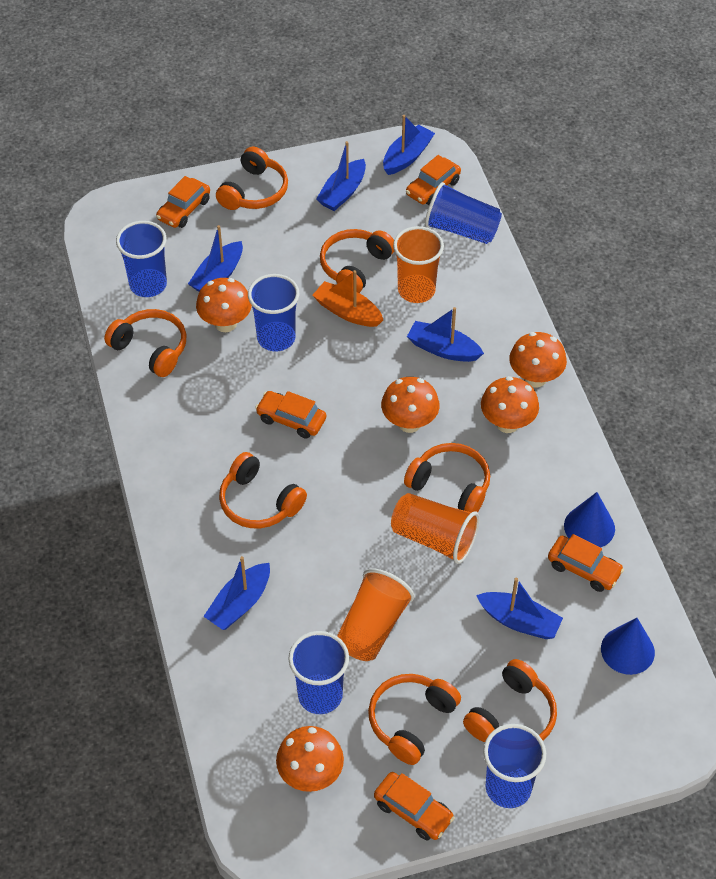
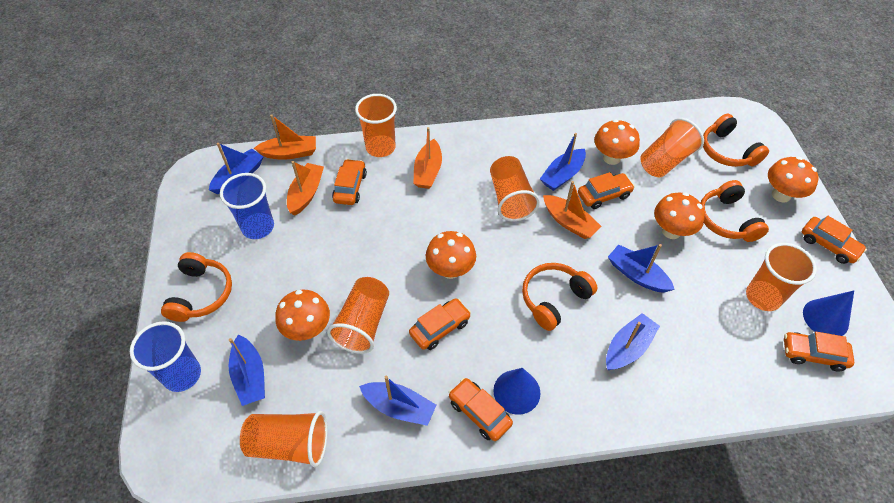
blue cup: [116,221,167,297] [248,274,299,352] [288,631,349,714] [425,182,502,244] [483,724,546,808] = 5 -> [130,321,201,392] [220,173,274,239] = 2
orange boat: [312,270,383,327] = 1 -> [254,115,316,160] [287,161,324,215] [413,127,442,189] [543,181,602,239] = 4
orange car: [156,176,210,228] [255,391,326,439] [374,772,455,840] [406,155,461,205] [548,534,624,592] = 5 -> [332,159,367,205] [409,298,471,350] [449,378,513,441] [578,172,635,209] [784,332,854,371] [802,216,867,264] = 6
orange cup: [337,569,414,661] [391,493,480,564] [393,226,444,303] = 3 -> [240,411,328,467] [327,277,389,354] [355,94,397,157] [490,156,540,221] [640,118,704,177] [746,243,817,311] = 6
orange headphones: [104,309,187,377] [216,147,288,210] [219,452,307,528] [320,229,394,293] [368,674,461,765] [404,443,490,512] [463,659,557,742] = 7 -> [161,252,232,322] [522,263,597,331] [701,180,769,242] [703,114,769,167] = 4

